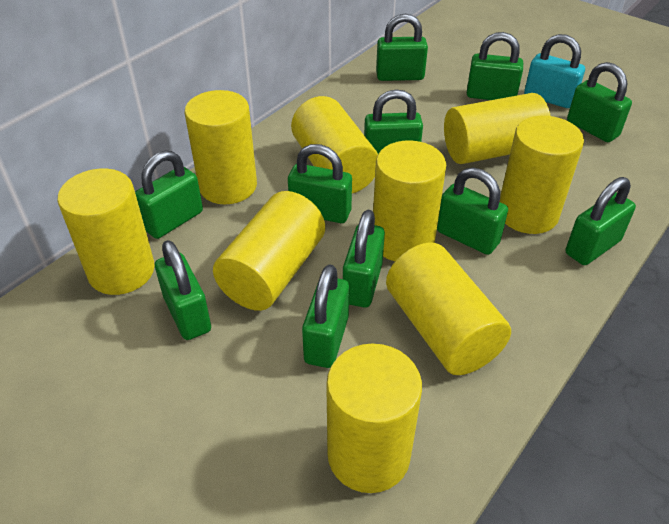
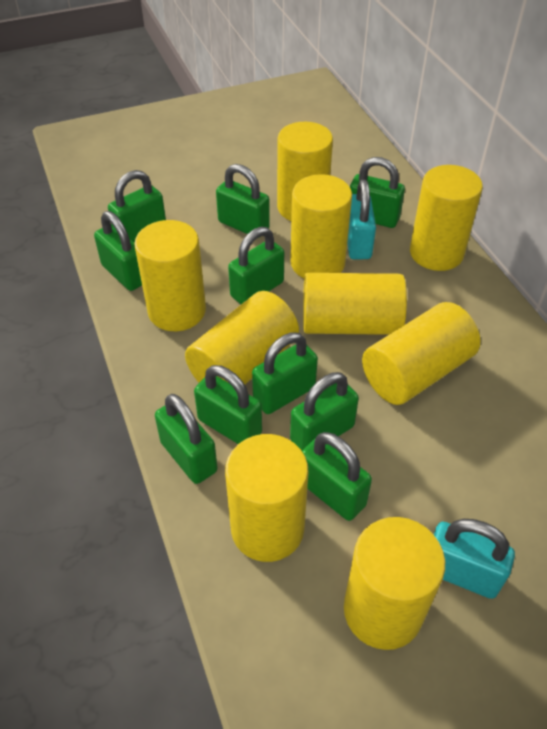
green padlock: [135,150,203,239] [155,240,211,340] [288,144,352,223] [302,264,349,368] [343,210,385,308] [364,89,423,154] [376,14,428,81] [437,168,508,255] [467,32,523,100] [566,177,636,265] [567,62,632,142] = 11 -> [94,211,142,291] [108,170,166,242] [155,394,218,484] [194,365,262,444] [216,164,270,238] [228,227,284,304] [252,333,318,414] [290,372,359,450] [302,432,372,521] [350,157,405,228] = 10
turquoise padlock: [524,34,585,108] = 1 -> [347,179,376,260] [433,519,515,599] = 2

